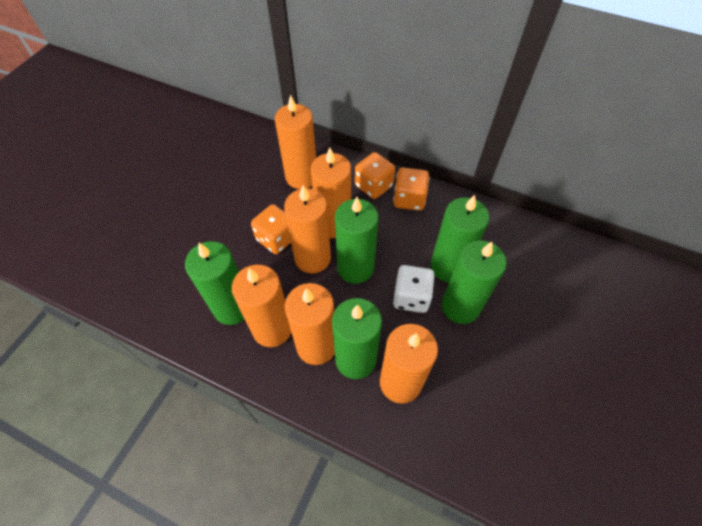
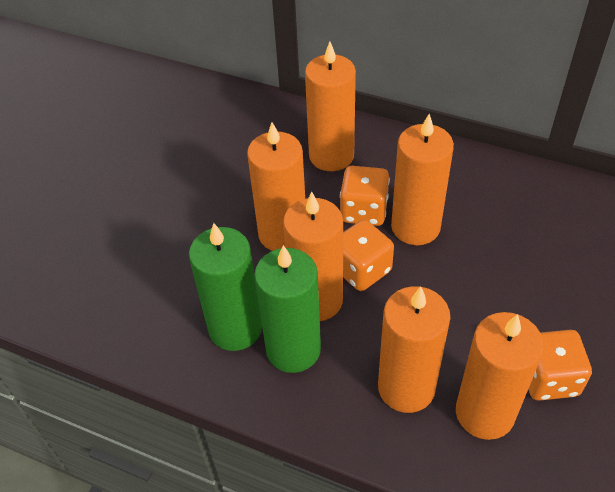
green candle: [185,241,245,325] [332,298,382,379] [335,197,379,284] [430,195,489,282] [442,240,507,324] = 5 -> [189,223,262,351] [254,245,321,373] = 2
white dice: [393,265,435,313] = 1 -> none = 0

